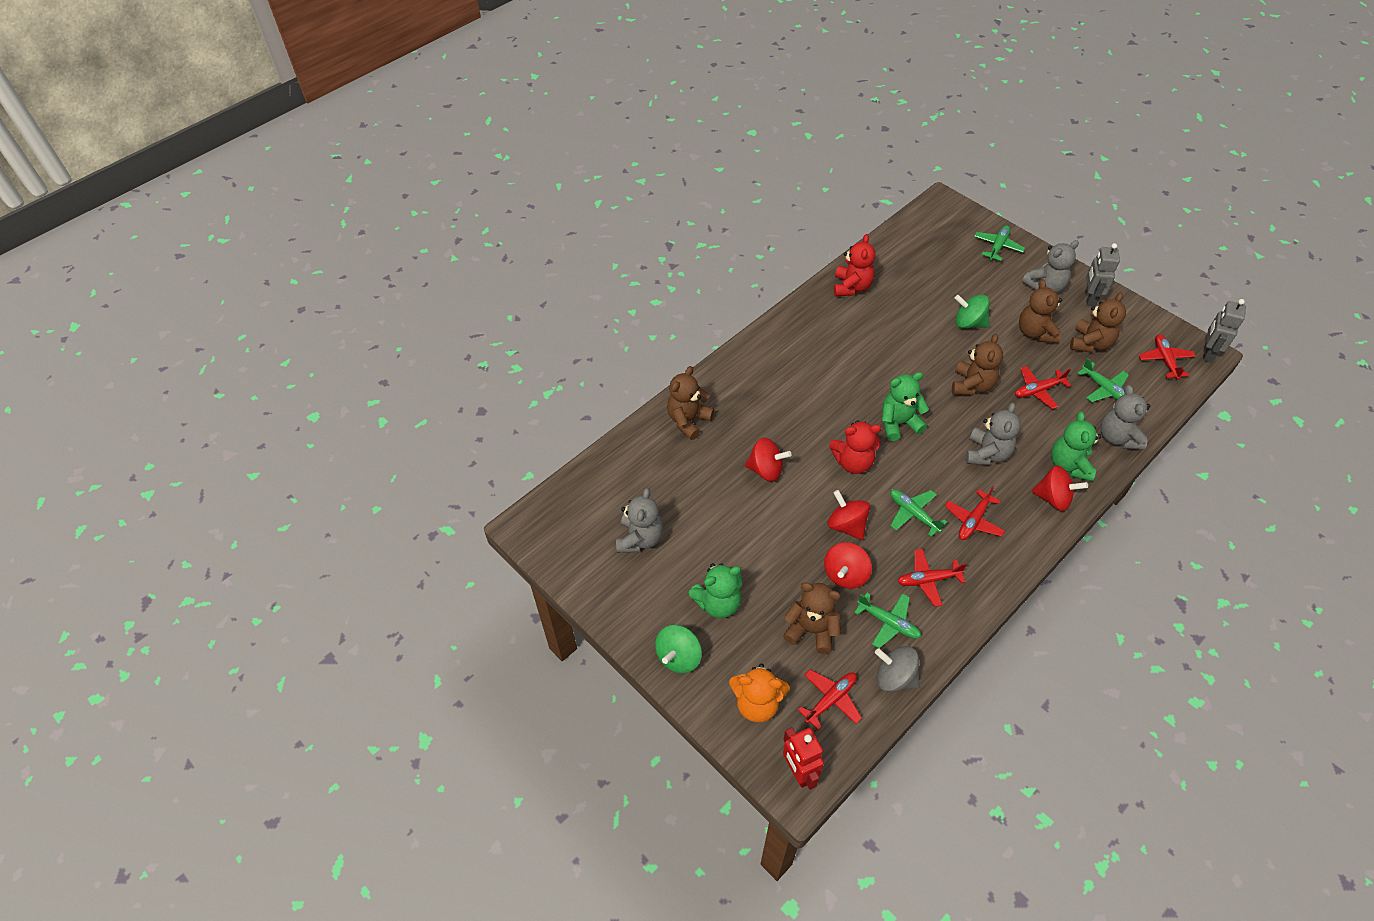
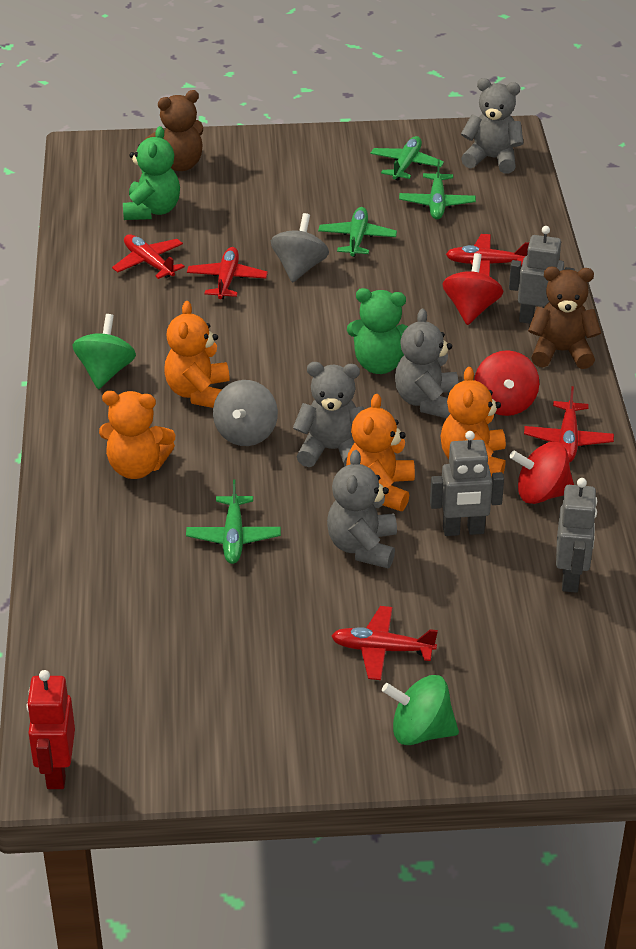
brown teddy bear: [667,366,714,440] [783,583,841,654] [952,334,1003,396] [1019,279,1062,343] [1070,292,1126,353] = 5 -> [145,90,203,171] [528,267,601,369] = 2
green teddy bear: [688,563,742,618] [882,372,929,441] [1051,411,1101,481] = 3 -> [123,126,180,220] [347,288,408,374] = 2
grey robot: [1085,243,1120,307] [1203,299,1246,363] = 2 -> [430,431,504,536] [509,226,575,324] [556,478,597,593] = 3
grey spinning top: [875,646,920,692] = 1 -> [213,380,278,446] [271,213,329,283] = 2
orange teddy bear: [729,664,790,722] = 1 -> [99,391,175,479] [164,301,230,408] [346,394,415,511] [441,367,506,478] = 4
red spinning top: [745,438,792,482] [824,542,872,589] [828,490,870,540] [1032,465,1088,511] = 4 -> [442,253,504,325] [474,350,539,416] [510,442,574,504] = 3
red teddy bear: [829,420,881,474] [834,234,876,297] = 2 -> none = 0

